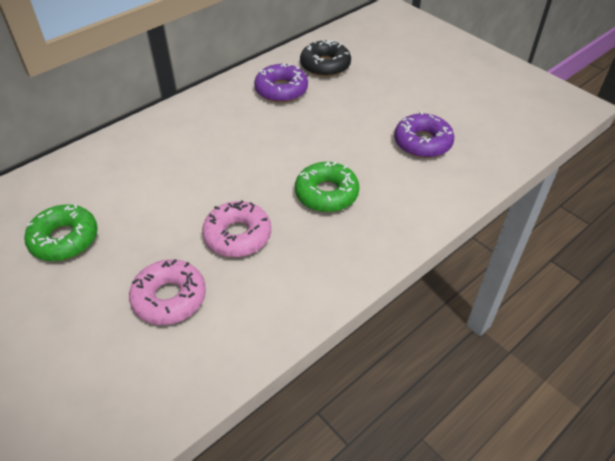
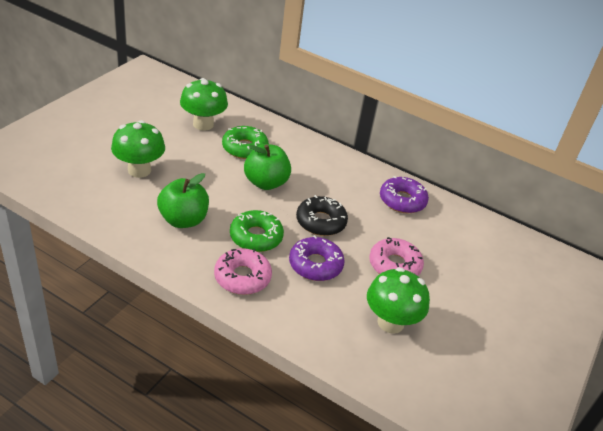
green apple: none = 0 -> [157,173,209,228] [244,144,291,190] = 2
green mushroom: none = 0 -> [111,120,165,178] [180,78,228,131] [367,267,430,334] = 3

